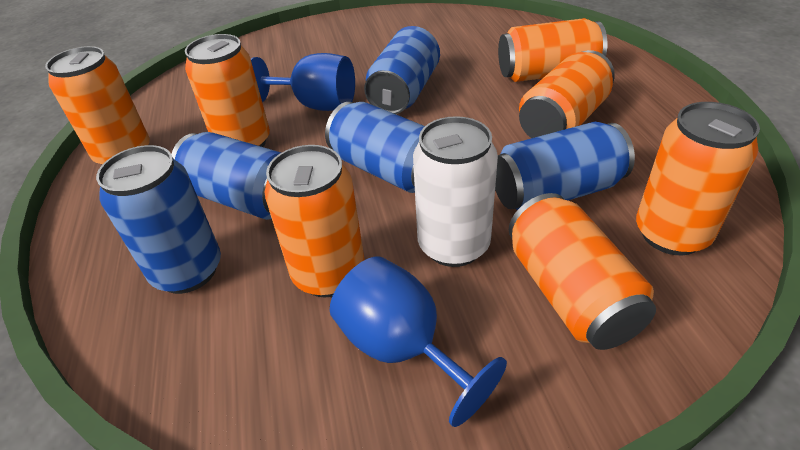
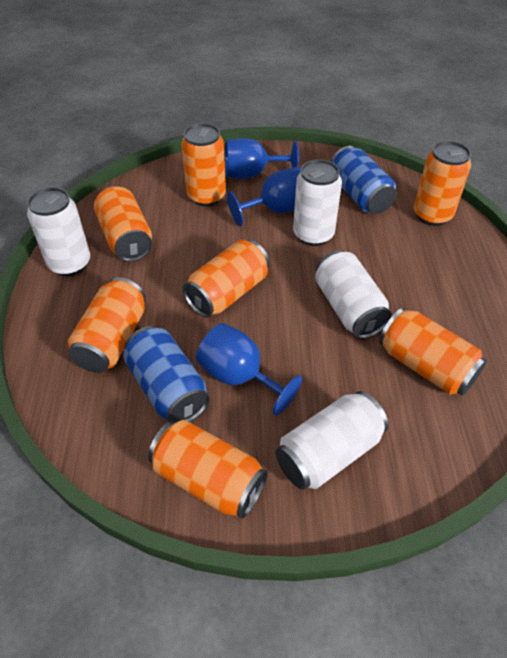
blue can: [96,145,221,294] [171,132,282,220] [325,102,425,193] [364,26,440,114] [495,122,635,210] = 5 -> [123,326,210,422] [331,146,396,214] = 2
blue goblet: [251,53,355,111] [330,256,507,427] = 2 -> [196,323,302,416] [225,138,299,179] [227,167,301,226] = 3
white can: [413,116,498,267] = 1 -> [27,187,90,276] [276,391,388,490] [293,159,342,246] [315,250,392,339] = 4

